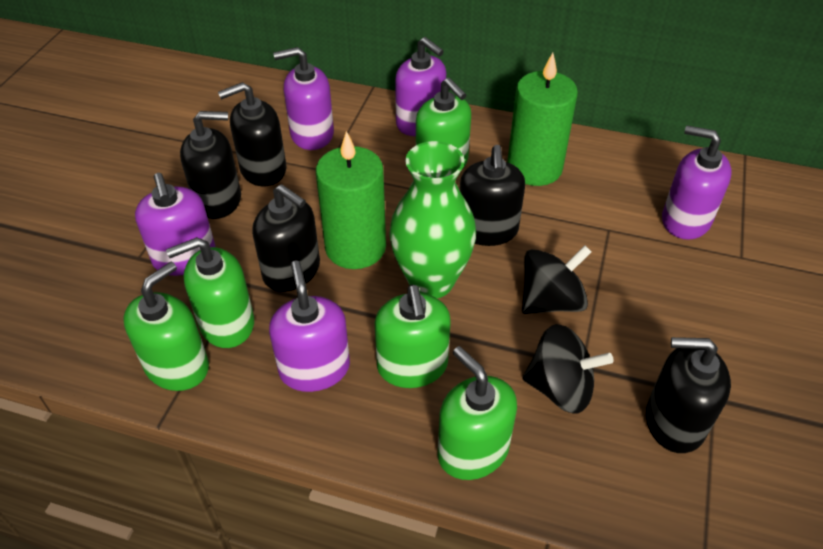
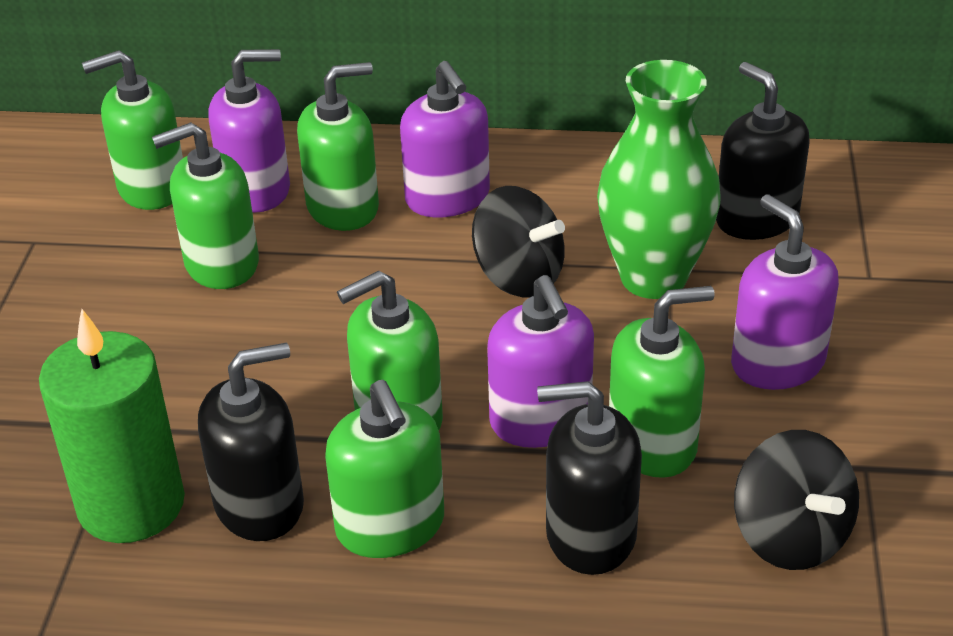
black soap dispenser: [180,111,241,219] [218,82,286,186] [252,184,320,292] [459,145,525,246] [646,337,731,453] = 5 -> [198,342,304,541] [537,381,642,575] [716,62,810,240] = 3
green candle: [316,131,386,269] [507,53,578,186] = 2 -> [39,309,185,543] = 1
green soap dispenser: [123,262,209,391] [166,237,254,348] [375,285,451,388] [416,78,471,169] [438,346,517,480] = 5 -> [82,50,183,210] [152,122,259,289] [297,62,379,231] [325,380,444,558] [337,270,443,430] [609,286,715,478] = 6
purple soap dispenser: [135,173,216,276] [269,261,350,392] [273,47,334,150] [395,37,446,136] [662,125,732,240] = 5 -> [208,49,290,213] [400,61,490,218] [487,275,594,448] [731,194,839,390] = 4

